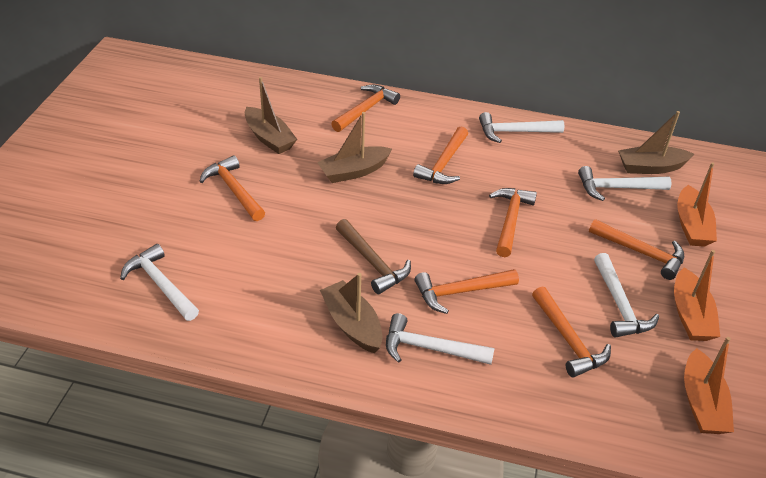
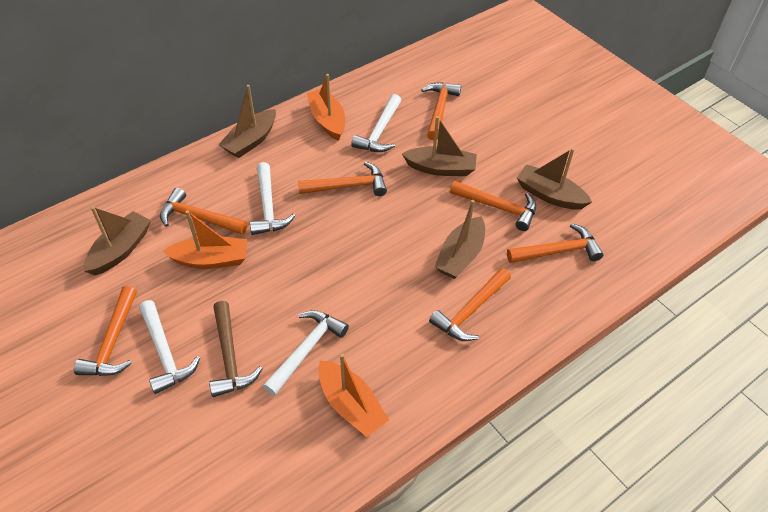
brown boat: [245,77,297,154] [317,112,392,183] [320,273,383,353] [618,111,694,174] = 4 -> [84,206,151,275] [218,85,276,158] [402,116,477,176] [435,200,485,279] [517,148,592,210] = 5
white hammer: [120,244,199,321] [386,313,495,365] [479,112,565,143] [578,166,672,201] [594,253,659,337] = 5 -> [139,300,200,394] [250,162,295,235] [263,310,349,396] [351,94,401,152] = 4

